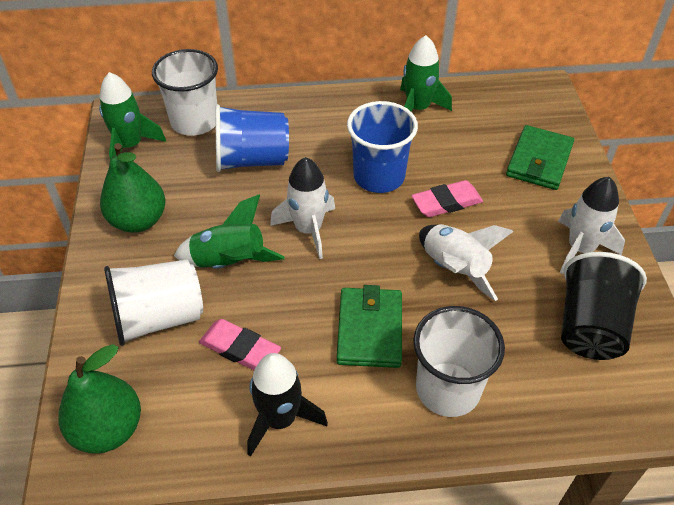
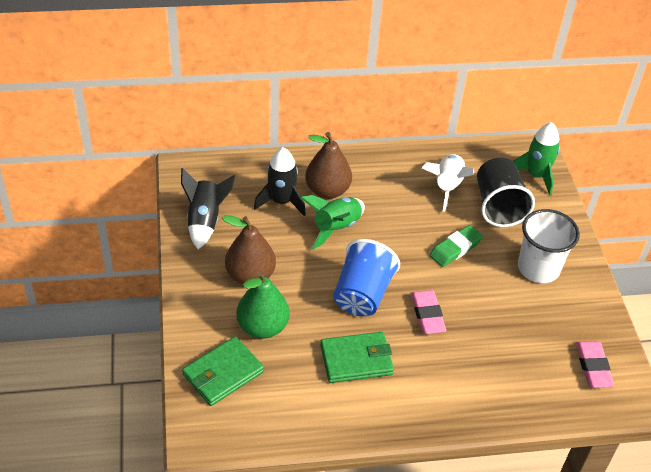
black rocket: [247,353,328,457] = 1 -> [181,168,235,249] [254,147,306,216] = 2
blue cup: [215,104,289,172] [347,101,418,193] = 2 -> [333,239,400,316] = 1
brown pear: none = 0 -> [222,215,276,285] [305,132,352,199] = 2
green eraser: none = 0 -> [429,225,483,267] = 1
green pear: [58,344,141,454] [100,143,166,233] = 2 -> [236,271,290,339] = 1
green rocket: [99,72,166,160] [174,195,285,269] [400,35,452,112] = 3 -> [301,195,365,250] [513,122,560,195] = 2
white cup: [104,260,203,346] [152,49,218,136] [413,306,505,417] = 3 -> [518,209,580,283] = 1
white rocket: [270,157,335,259] [419,224,514,301] [558,177,625,274] = 3 -> [422,154,474,212] = 1

